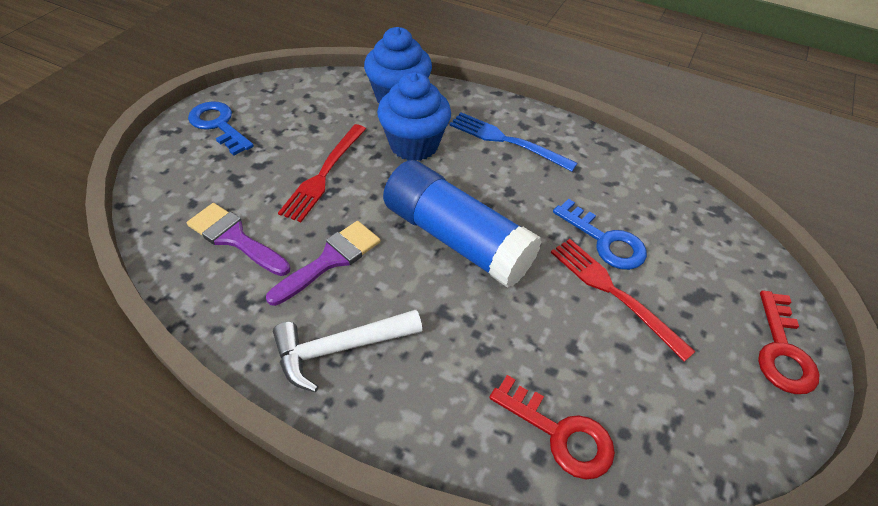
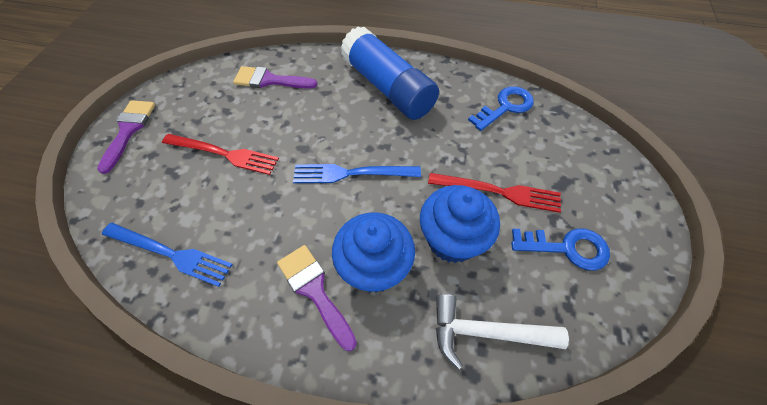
blue fork: [450,112,578,172] = 1 -> [102,223,233,287] [293,164,421,183] = 2
purple brush: [187,203,290,276] [266,221,380,306] = 2 -> [97,100,155,174] [233,66,318,89] [277,245,357,351] = 3
red key: [489,375,615,479] [758,291,820,394] = 2 -> none = 0

